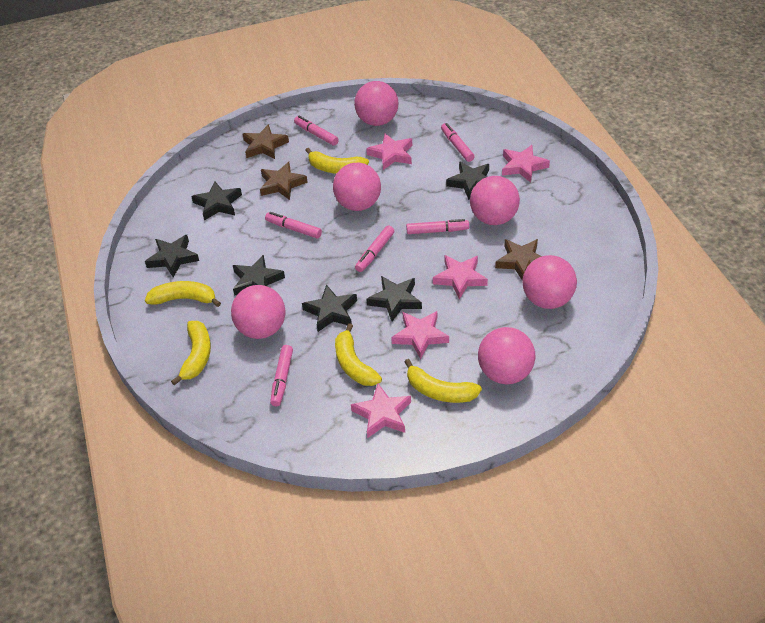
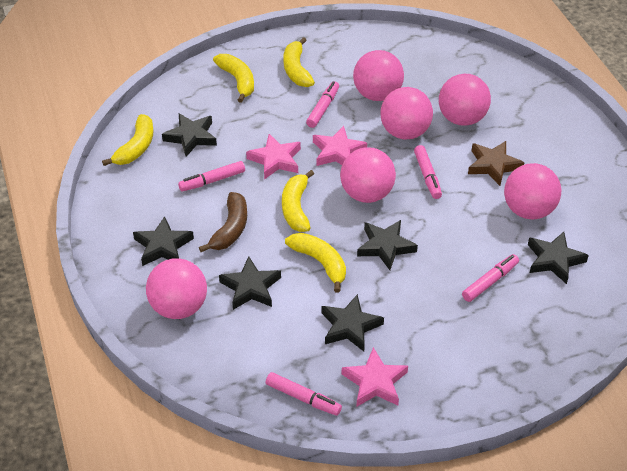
brown banana: none = 0 -> [199,192,247,252] = 1
brown star: [243,124,289,159] [260,162,308,200] [495,239,542,281] = 3 -> [468,141,524,186] = 1
pink marker: [265,212,322,239] [270,345,293,406] [294,116,339,146] [355,226,394,272] [406,219,469,234] [441,123,475,162] = 6 -> [178,161,245,191] [266,372,342,416] [306,81,339,128] [414,145,442,199] [462,254,519,302] = 5
pink star: [351,384,411,438] [366,133,412,170] [391,311,449,359] [433,255,488,299] [502,145,550,183] = 5 -> [246,134,301,179] [313,126,367,166] [342,347,408,407] = 3

